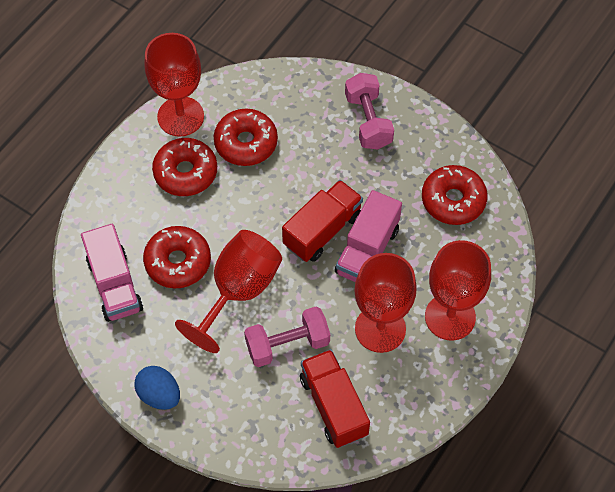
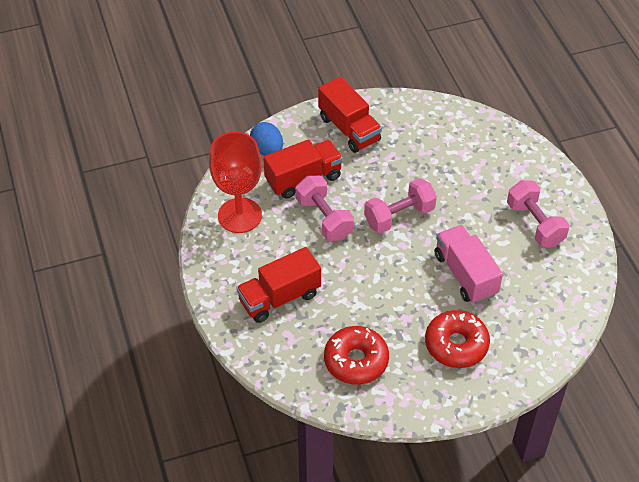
pink dumbbell: [244,306,330,367] [345,73,394,150] = 2 -> [296,176,354,241] [364,178,437,233] [507,180,570,247] = 3
pink truck: [81,224,143,322] [335,190,402,282] = 2 -> [435,225,503,304] = 1
red donut: [143,226,211,289] [152,138,217,196] [214,109,278,166] [422,165,488,225] = 4 -> [324,326,389,385] [425,310,490,368] = 2
red goblet: [145,33,204,137] [175,230,282,353] [354,253,417,353] [425,240,491,341] = 4 -> [209,132,262,233] = 1
red truck: [282,180,363,262] [300,349,370,448] = 2 -> [236,247,321,323] [263,139,343,199] [318,77,382,153] = 3

